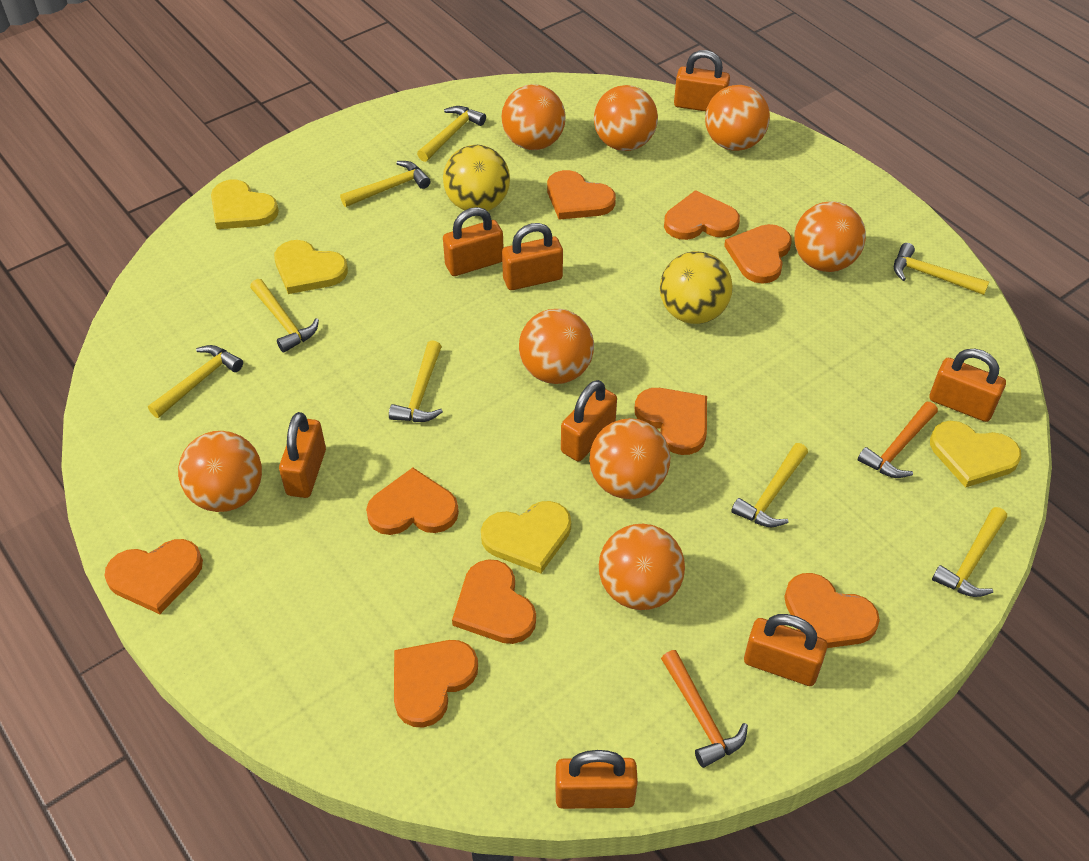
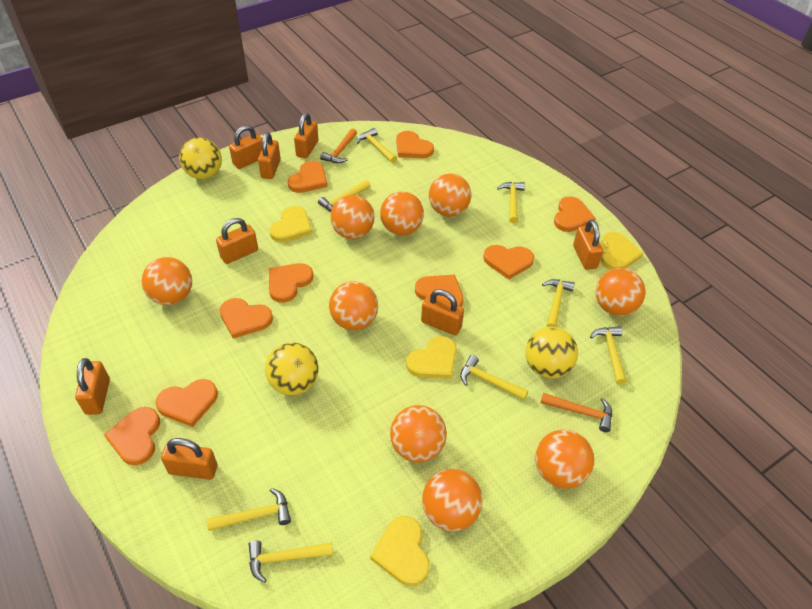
orange ball: [178,431,262,512] [502,84,566,150] [519,309,594,384] [589,418,670,499] [594,85,658,151] [599,524,685,610] [705,85,770,151] [794,201,866,272] = 8 -> [142,257,192,305] [329,281,378,330] [330,195,375,239] [380,191,424,235] [390,405,447,463] [422,469,483,532] [429,173,471,217] [535,429,594,489] [595,268,646,316] = 9
yellow ball: [443,145,510,211] [660,251,733,324] = 2 -> [179,138,222,179] [265,342,319,395] [525,327,578,379] = 3

